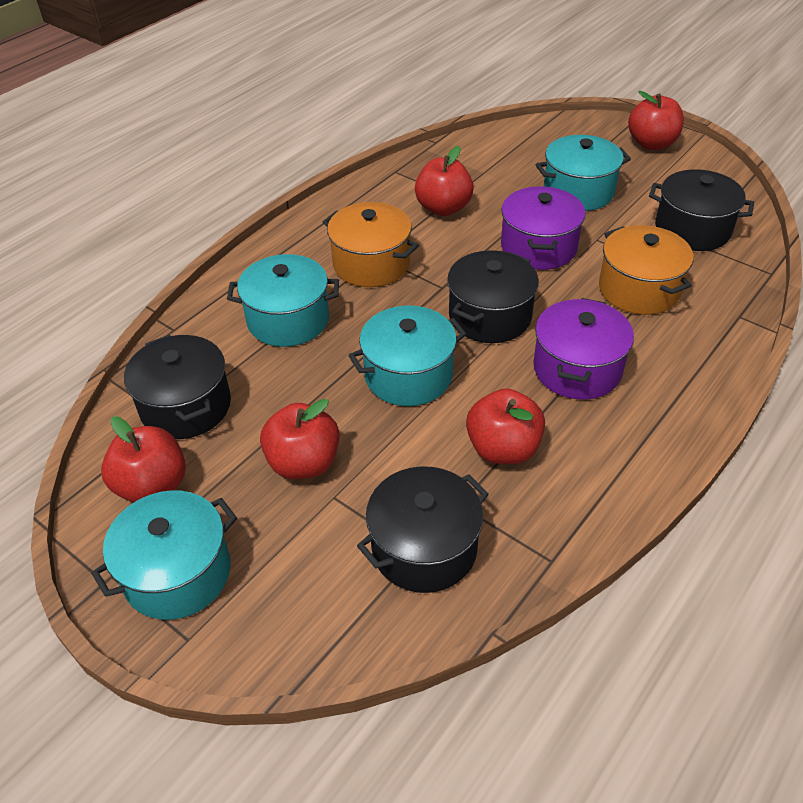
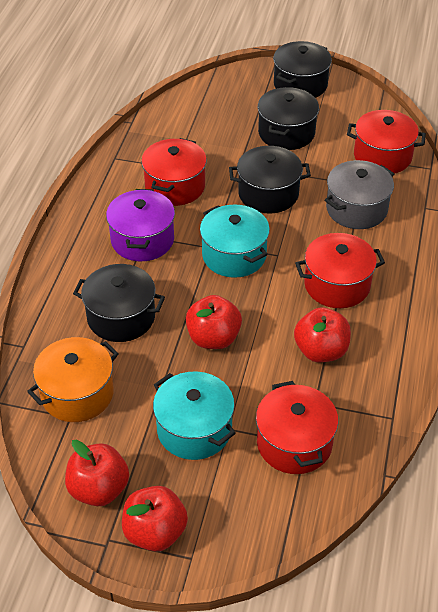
grey pot: none = 0 -> [325,160,394,229] = 1
orange pot: [323,202,419,287] [599,225,693,315] = 2 -> [27,337,119,422] = 1
purple pot: [501,186,586,270] [533,298,634,400] = 2 -> [106,189,175,261] = 1
red apple: [101,416,186,503] [260,399,340,479] [415,146,474,216] [466,388,545,464] [628,91,684,150] = 5 -> [65,440,129,506] [122,486,188,552] [186,295,242,349] [294,307,351,362] = 4
red pot: none = 0 -> [141,138,207,206] [256,381,338,474] [295,233,385,308] [347,110,426,174] = 4
turquoise pot: [91,490,237,620] [227,254,339,347] [349,306,466,406] [536,135,631,211] = 4 -> [153,371,236,460] [200,205,270,278] = 2

